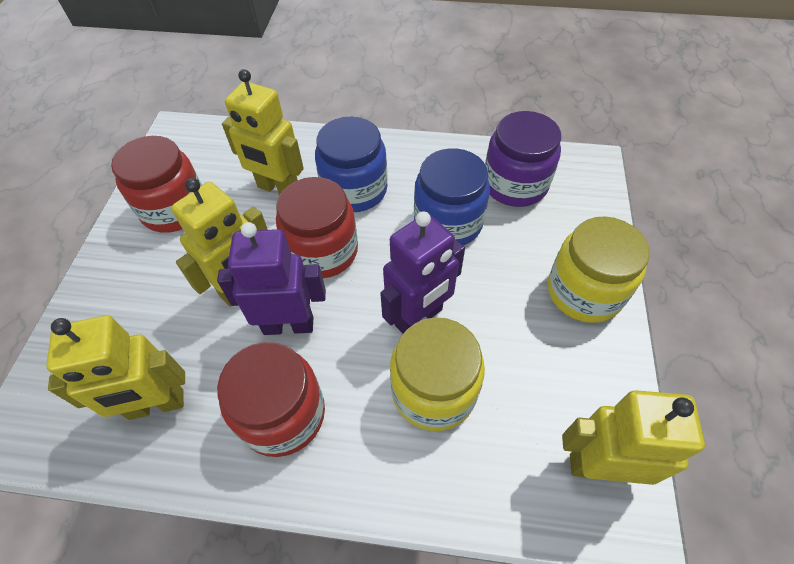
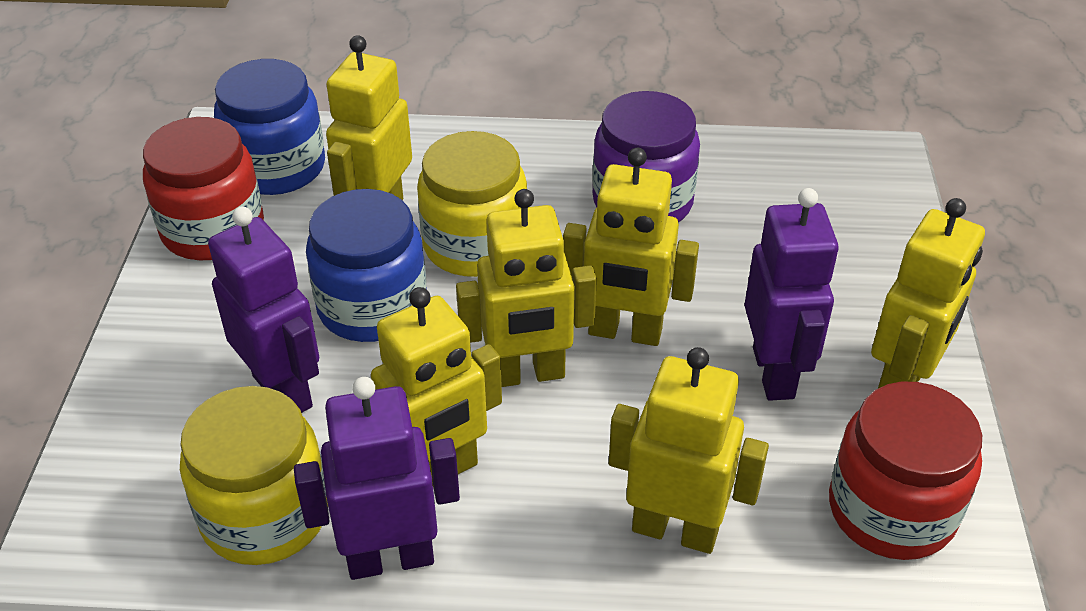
purple robot: [217,222,326,335] [380,211,465,334] = 2 -> [208,207,319,413] [294,377,460,580] [744,188,839,401] = 3
red jar: [111,136,202,233] [217,342,325,457] [276,177,358,278] = 3 -> [143,117,264,260] [829,382,982,560] = 2
yellow robot: [46,315,185,420] [171,178,268,307] [222,69,304,195] [562,390,705,485] = 4 -> [326,35,412,200] [371,287,502,482] [456,189,597,387] [563,148,699,346] [609,347,769,554] [871,198,985,388] = 6

